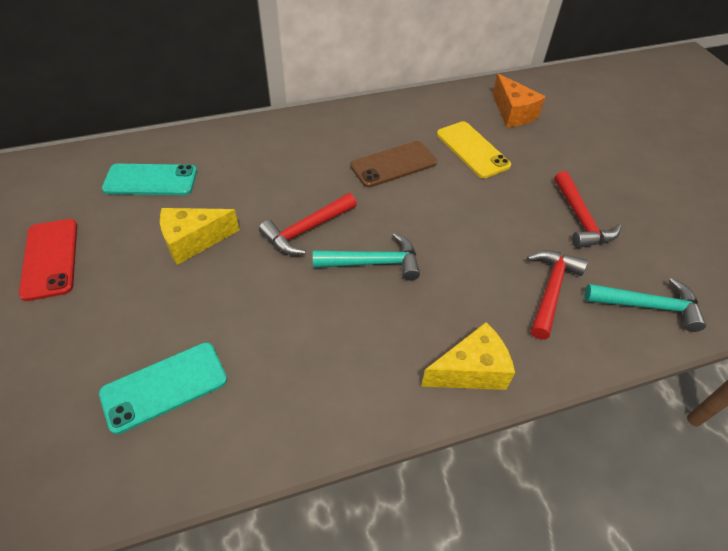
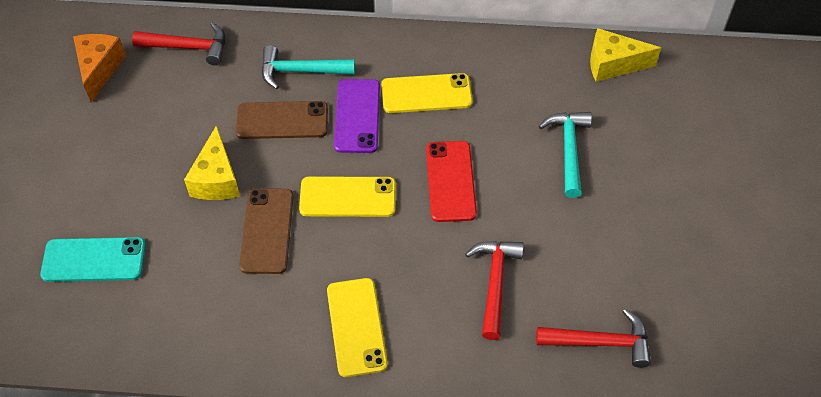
brown phone: [350,141,437,187] = 1 -> [236,101,328,139] [239,188,294,274] = 2
purple phone: none = 0 -> [334,79,380,153] = 1
turquoise phone: [99,342,227,434] [102,164,197,195] = 2 -> [40,237,146,282] = 1
yellow phone: [437,121,511,178] = 1 -> [299,176,396,217] [327,278,388,377] [381,73,473,113] = 3

